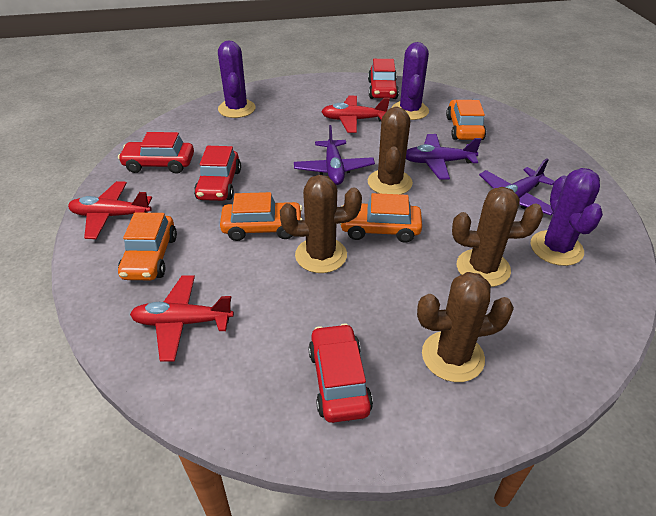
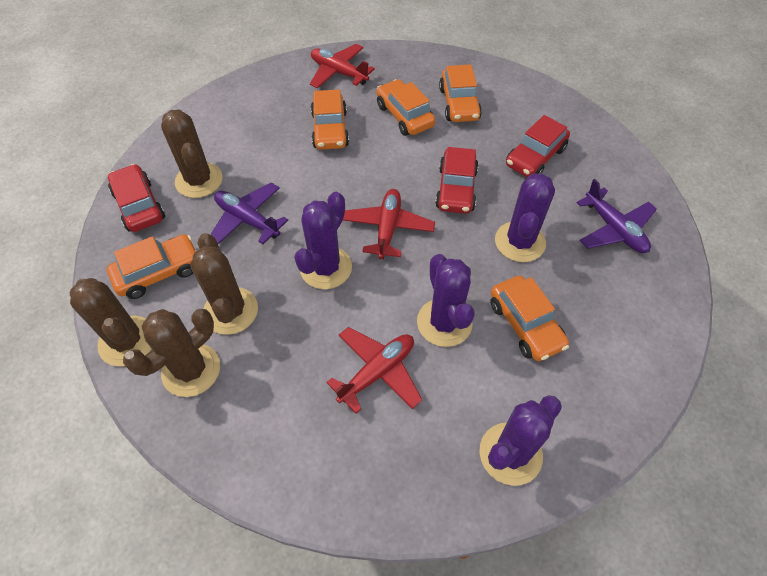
orange car: [118,213,177,280] [220,192,302,241] [340,193,422,243] [446,100,486,140] = 4 -> [107,234,197,299] [311,90,349,150] [376,79,436,136] [439,65,482,122] [490,276,569,361] = 5
purple cactus: [218,40,256,118] [392,42,429,120] [531,168,603,266] = 3 -> [294,192,352,289] [417,254,475,347] [479,395,562,486] [495,173,555,262] = 4
purple plane: [294,125,375,185] [406,134,481,180] [479,158,555,215] = 3 -> [210,182,288,244] [576,179,657,253] = 2
red car: [118,132,194,174] [194,146,241,201] [308,323,373,423] [368,59,399,99] = 4 -> [108,164,165,232] [435,147,479,214] [506,115,570,177] = 3

